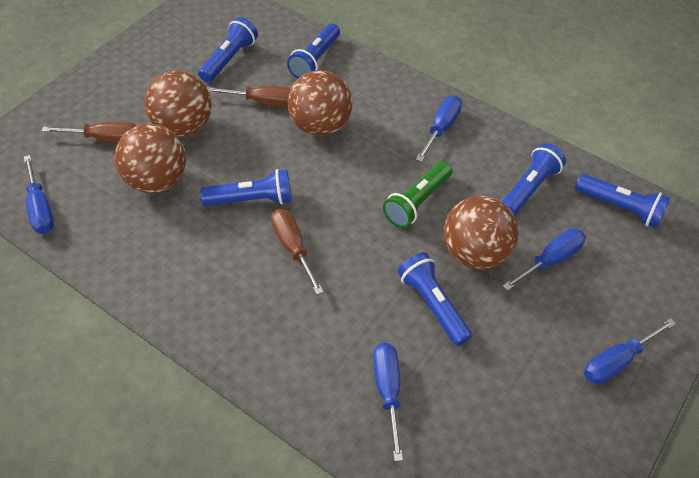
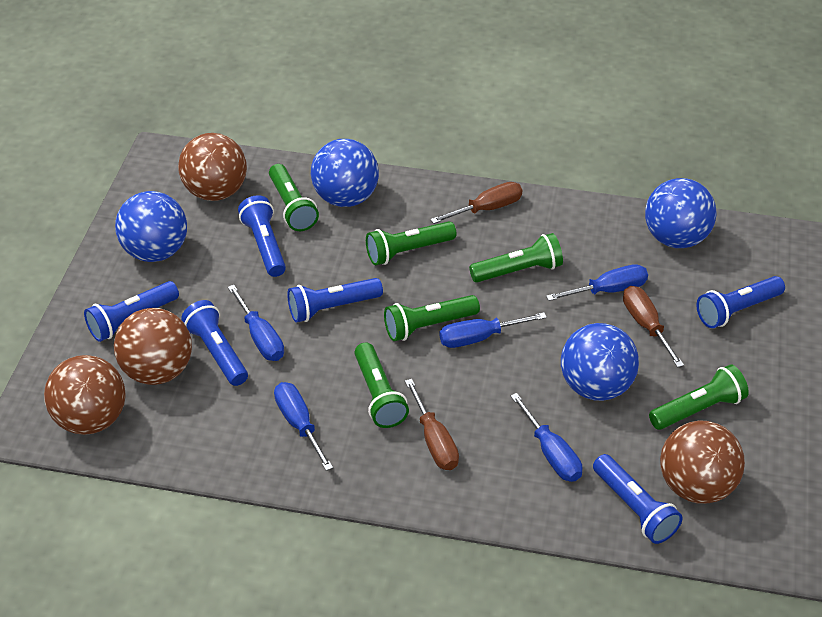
blue ball: none = 0 -> [115,191,187,262] [311,139,379,207] [561,323,639,401] [645,178,717,248] = 4
green flashlight: [383,161,452,228] = 1 -> [269,164,319,231] [354,343,409,428] [366,221,456,266] [384,295,480,341] [469,233,563,283] [649,364,749,430] = 6

